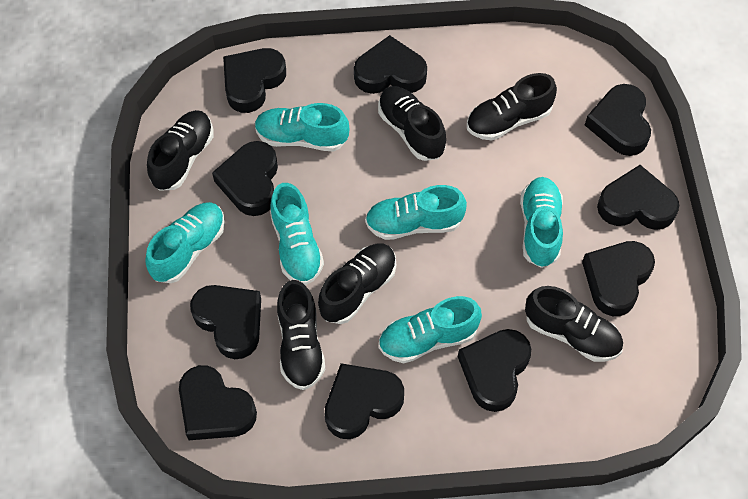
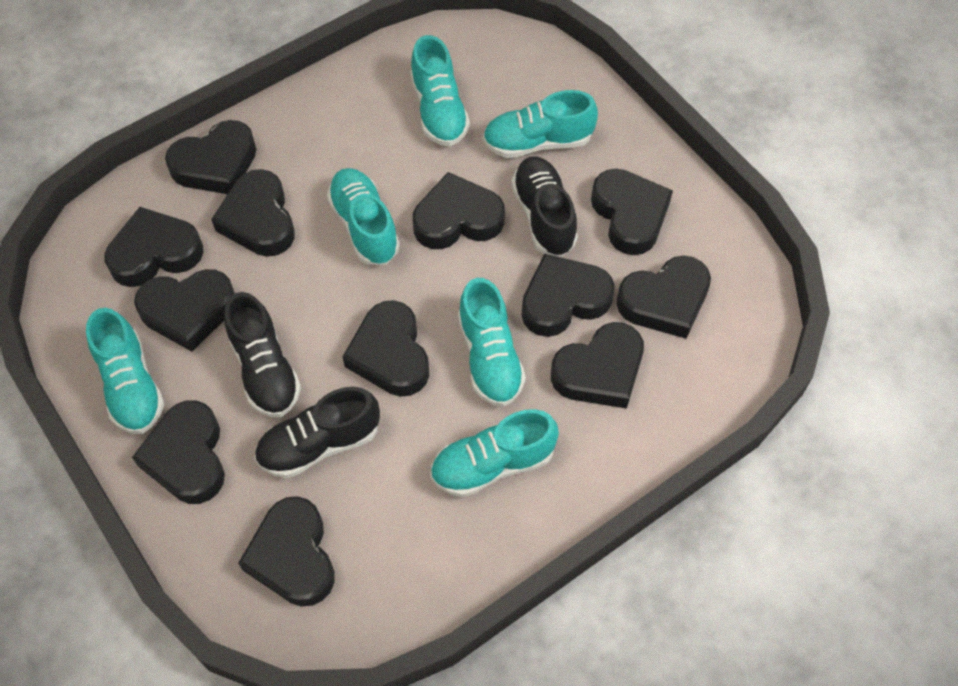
black heart: [179,365,257,440] [190,285,261,359] [212,141,278,216] [223,48,286,113] [325,363,404,439] [354,35,427,94] [458,329,531,412] [582,241,655,316] [585,84,651,156] [597,165,679,230] = 10 -> [104,207,203,287] [132,400,225,504] [134,269,235,352] [165,120,256,194] [211,169,295,257] [238,496,335,606] [343,300,429,397] [413,172,505,249] [521,254,615,337] [551,322,644,409] [591,169,673,255] [616,256,711,339] = 12
black shoe: [147,110,213,191] [277,280,325,390] [318,244,396,324] [378,86,446,161] [467,73,557,141] [525,286,623,362] = 6 -> [224,292,301,417] [254,387,380,478] [511,157,578,257] = 3

